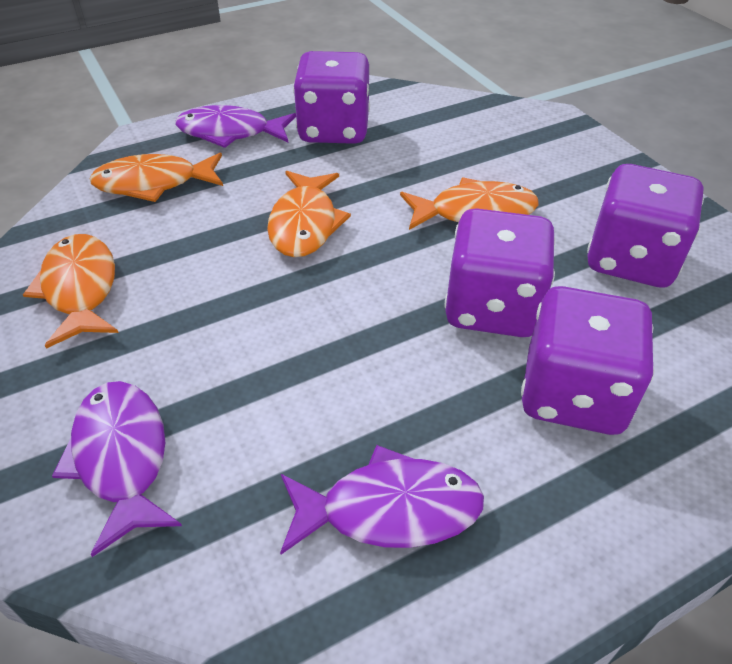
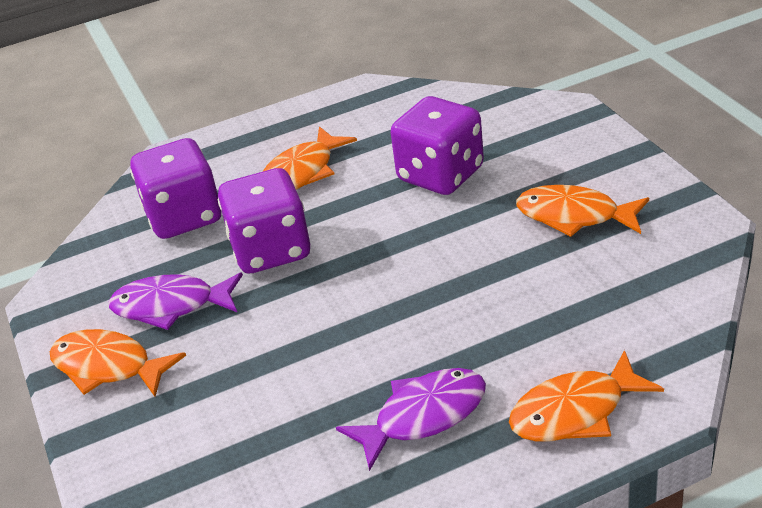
purple dice: [293,51,370,144] [444,208,556,337] [521,286,655,435] [587,164,704,288] = 4 -> [130,138,221,239] [218,168,310,273] [391,96,484,195] = 3
purple fish: [52,381,182,557] [175,105,296,148] [280,445,484,554] = 3 -> [109,273,243,330] [336,368,486,471] = 2

